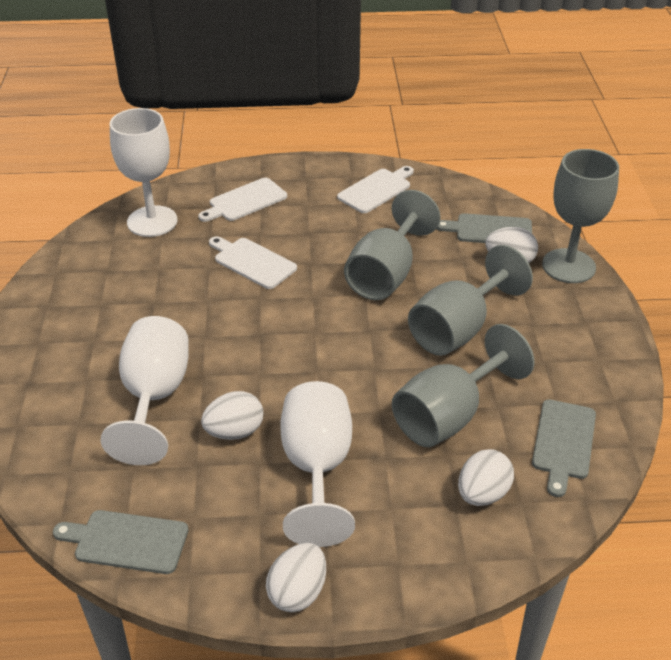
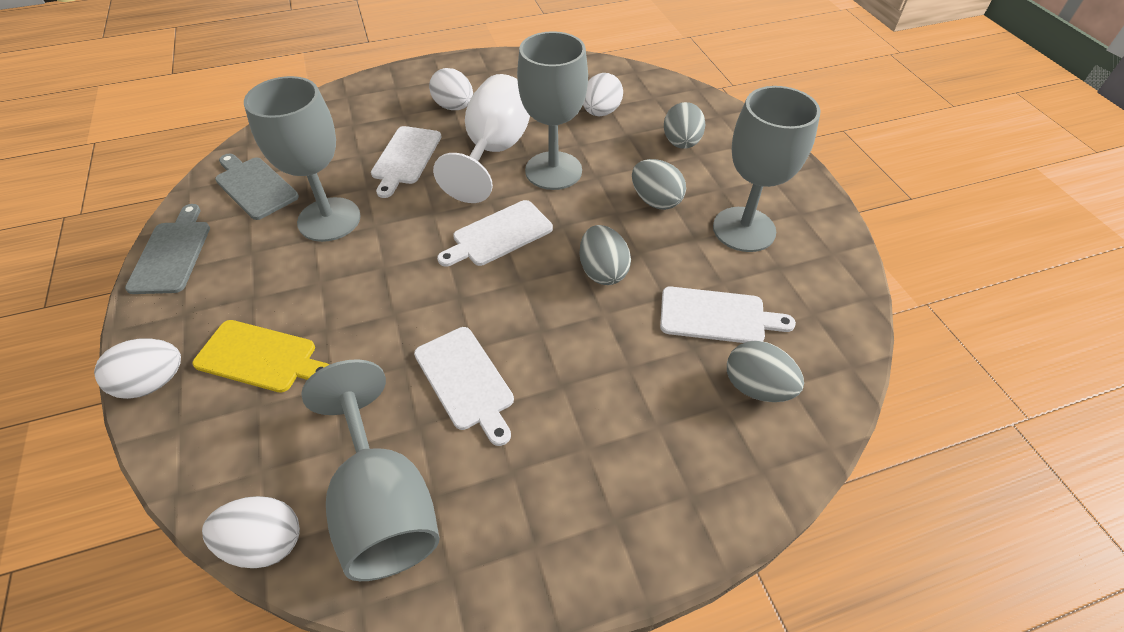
grey cutting board: [53,510,189,574] [436,213,532,243] [532,399,596,497] = 3 -> [125,204,210,294] [215,154,299,220] = 2
grey egg: none = 0 -> [579,225,631,285] [632,159,686,210] [664,102,706,149] [727,341,804,402] = 4
white cutting board: [198,178,287,222] [209,236,297,289] [337,166,414,213] = 3 -> [371,126,441,198] [414,327,514,446] [437,200,553,267] [660,287,796,343] = 4
white goblet: [100,316,189,465] [110,108,178,237] [280,381,355,547] = 3 -> [433,74,530,203] = 1
yellow cutting board: none = 0 -> [193,320,330,392] = 1

